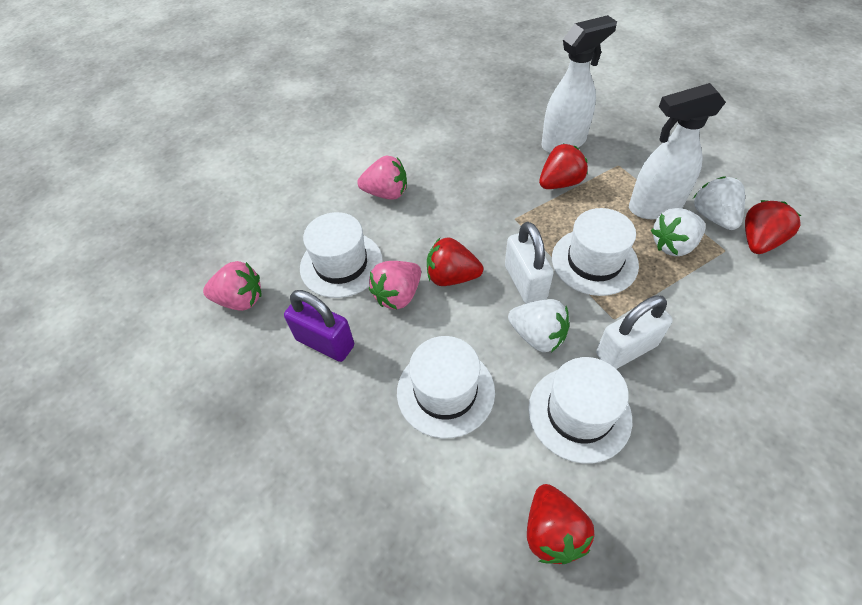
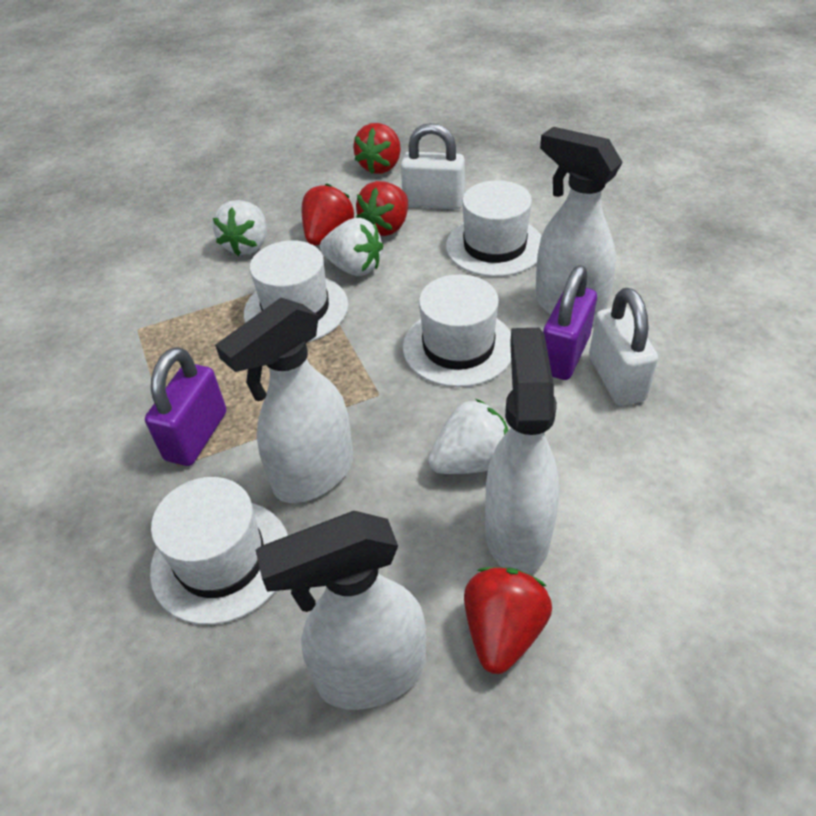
pink strawberry: [203,261,261,311] [357,156,407,200] [369,261,421,309] = 3 -> none = 0
purple padlock: [284,290,354,362] = 1 -> [145,347,227,466] [543,266,597,380] = 2
white spray bottle: [541,15,617,153] [629,83,726,219] = 2 -> [215,298,353,503] [256,511,426,710] [485,328,559,574] [535,127,623,323] = 4

